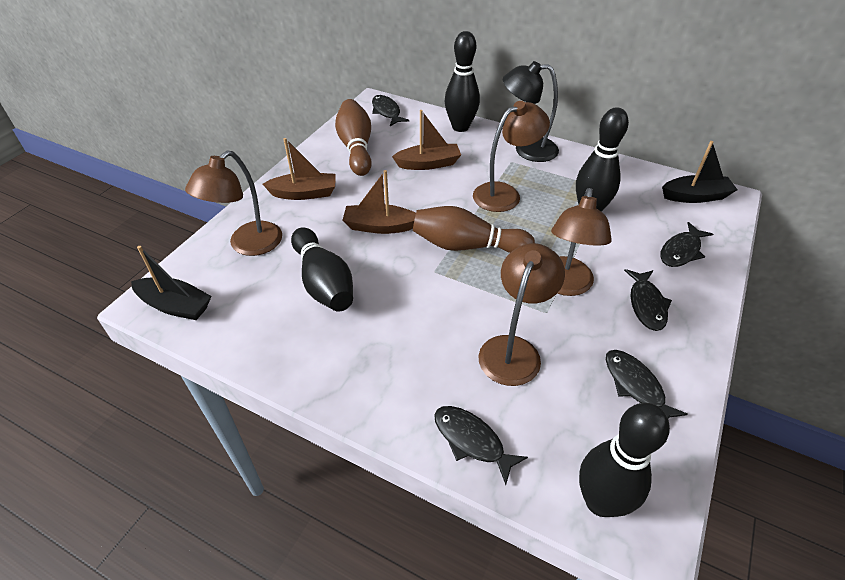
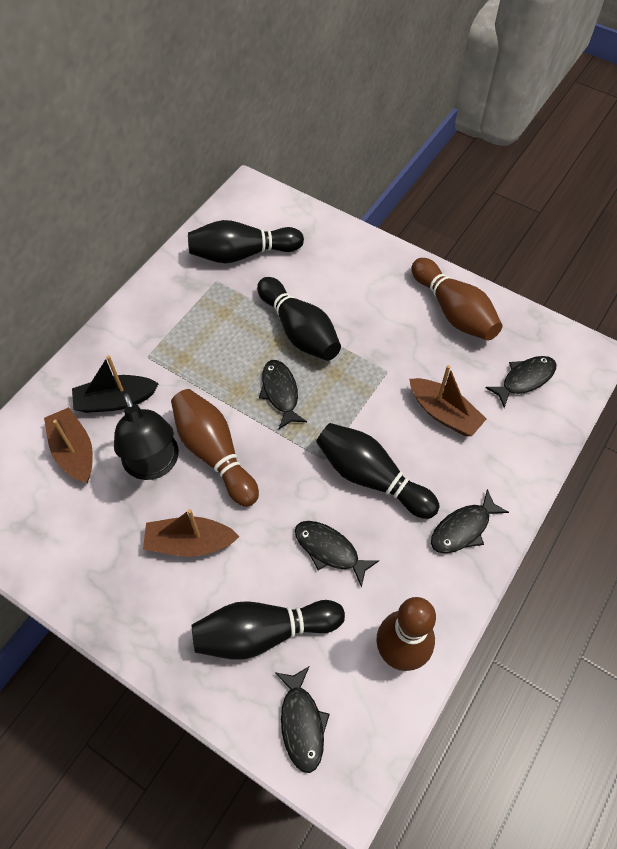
black boat: [131,246,212,320] [662,141,738,203] = 2 -> [72,355,159,413] = 1
brown bowling pin: [335,99,372,176] [413,206,535,253] = 2 -> [171,389,259,507] [376,597,436,671] [411,258,502,341] = 3
brown lamp: [185,151,282,256] [473,101,550,212] [479,243,565,386] [551,188,612,296] = 4 -> none = 0

